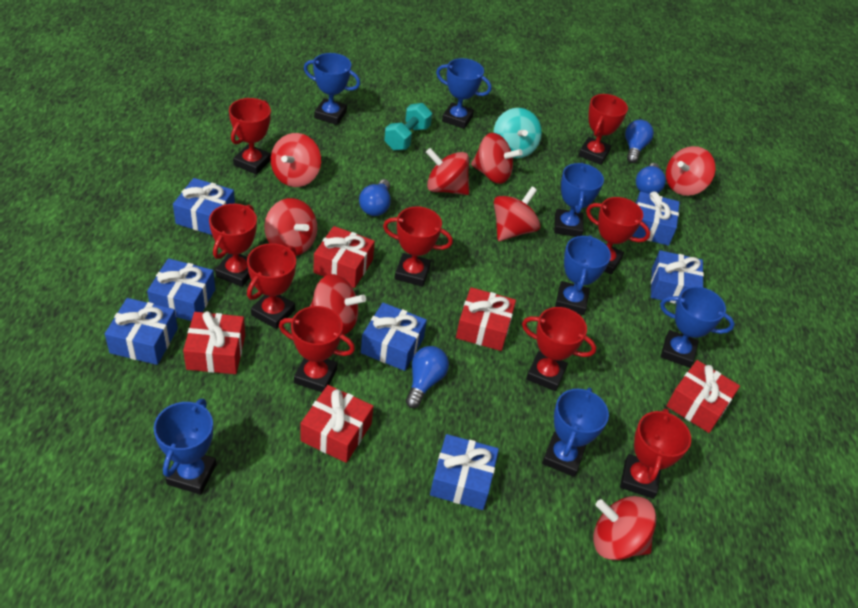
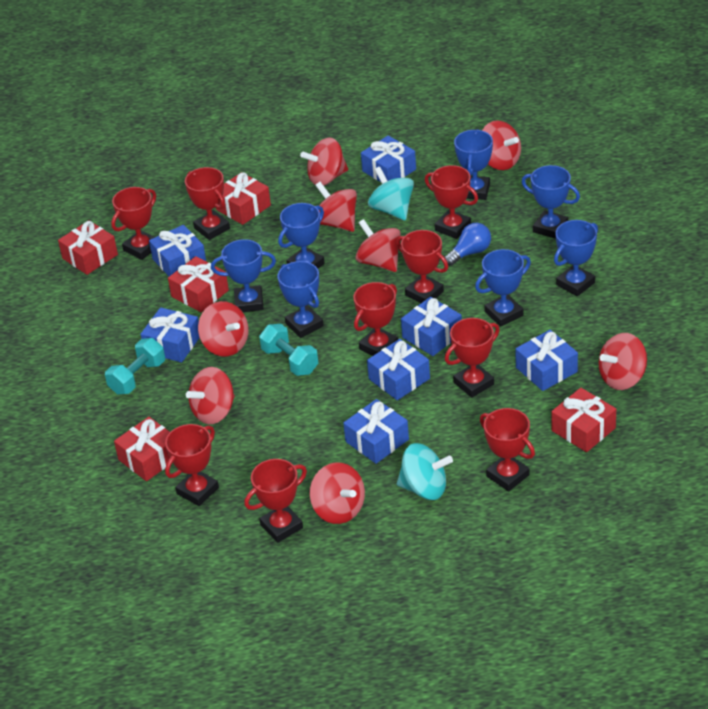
blue light bulb: [359,179,391,216] [406,346,449,408] [625,120,654,163] [636,163,666,194] = 4 -> [445,223,491,266] = 1
turquoise dumbbell: [384,103,432,151] = 1 -> [105,338,165,394] [259,324,318,376] = 2
turquoise spinning top: [493,108,542,158] = 1 -> [368,167,414,221] [397,443,453,500] = 2

